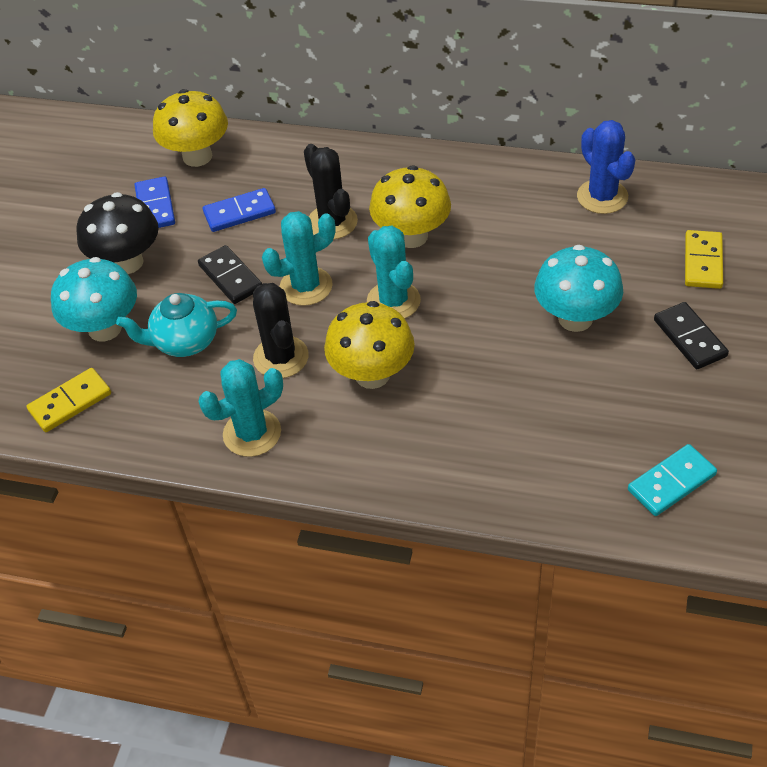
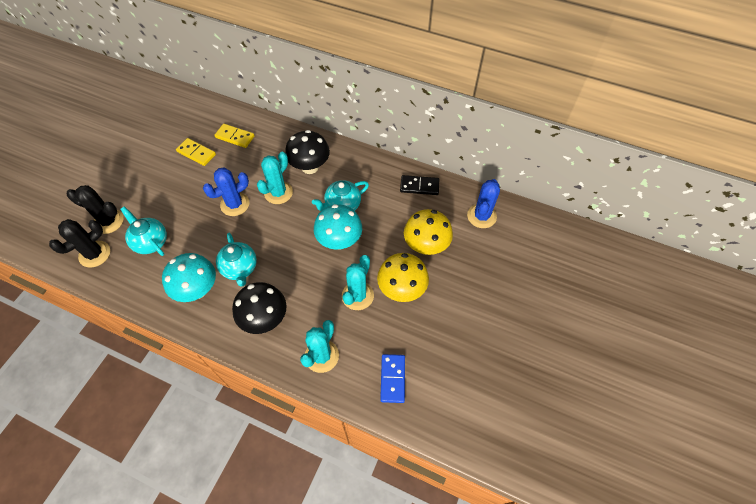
black domino: [198,245,262,304] [654,302,729,369] = 2 -> [400,175,439,195] = 1
black mushroom: [76,192,159,274] = 1 -> [232,282,286,334] [285,130,330,174] = 2
blue cactus: [577,120,635,214] = 1 -> [203,167,249,216] [467,179,500,228] = 2
blue domino: [135,177,175,228] [203,188,276,232] = 2 -> [380,354,405,403] = 1
turquoise domino: [628,444,717,516] = 1 -> none = 0
turquoise teapot: [116,293,237,357] = 1 -> [120,206,167,256] [216,233,257,287] [312,180,369,211] = 3
yellow mushroom: [153,89,228,167] [324,301,415,389] [369,165,451,248] = 3 -> [377,253,429,302] [404,209,453,255] = 2

